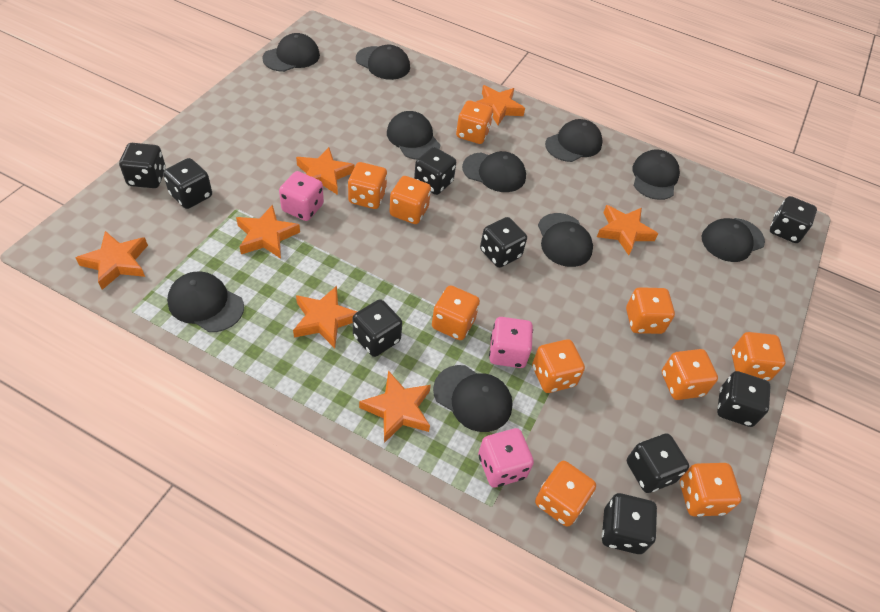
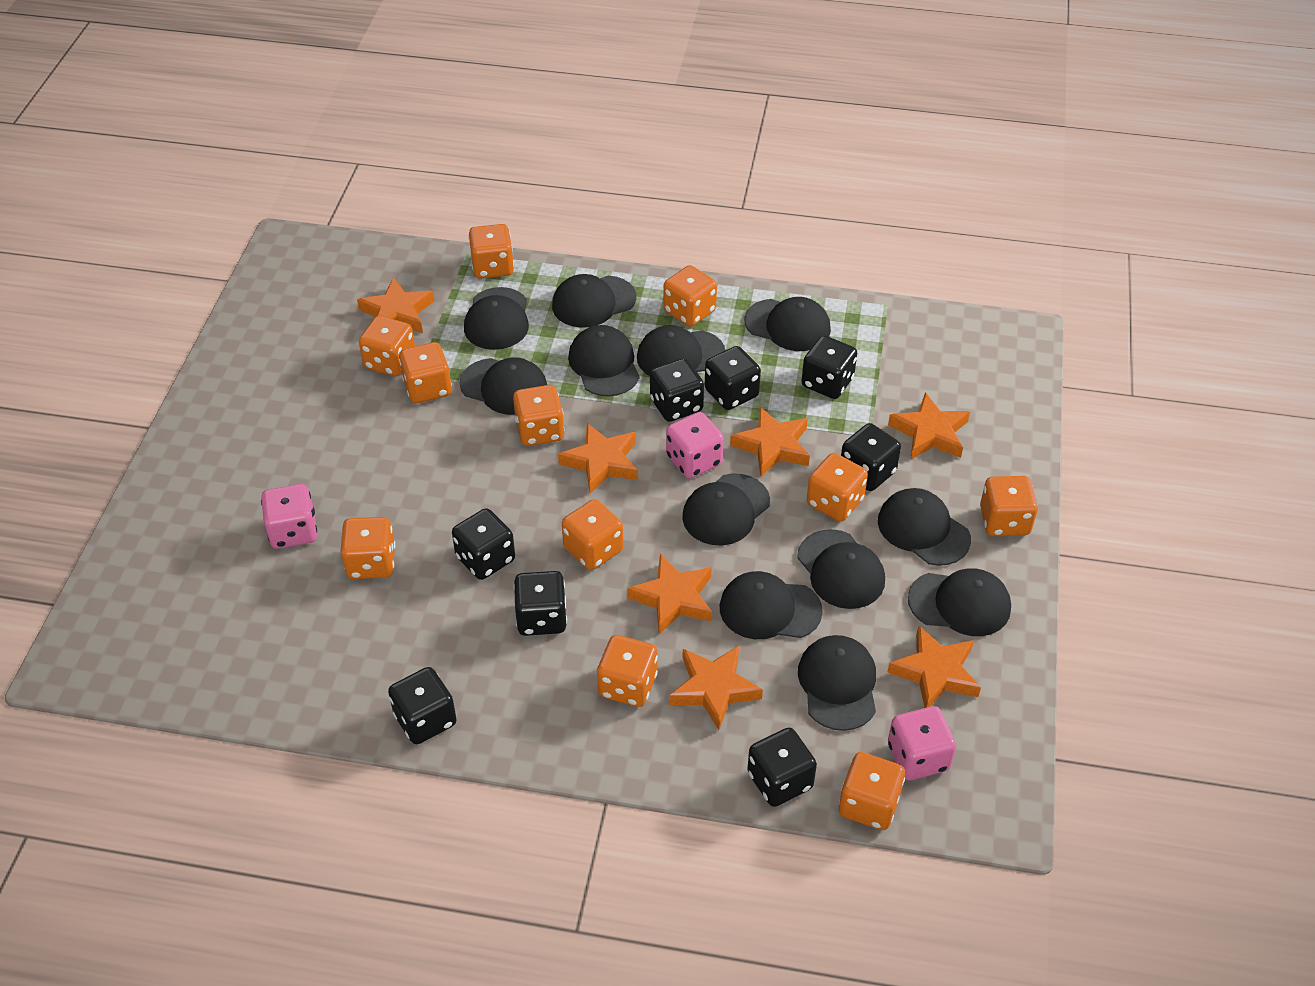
black cap: [167,272,244,332] [262,33,320,72] [356,45,410,80] [387,111,440,160] [433,365,512,432] [462,151,526,192] [538,213,593,267] [545,119,603,162] [632,150,680,200] [702,218,765,262] = 10 -> [459,357,547,415] [464,287,529,350] [552,274,636,328] [568,325,640,397] [637,325,725,376] [682,473,770,545] [720,571,823,639] [744,297,831,351] [797,529,885,609] [798,635,876,731] [878,488,971,566] [908,568,1011,636] = 12
black dice: [119,143,166,188] [163,158,212,209] [353,299,402,357] [414,147,456,195] [480,217,527,268] [602,493,657,554] [627,434,689,493] [717,371,771,427] [770,196,817,243] = 9 -> [388,667,457,744] [452,508,515,580] [514,571,567,636] [650,358,704,422] [705,346,761,410] [747,728,817,807] [802,336,857,399] [841,423,901,491] = 8
orange dice: [348,162,387,209] [389,176,431,224] [432,285,480,340] [456,100,493,144] [532,339,585,393] [535,461,596,527] [626,287,675,334] [662,349,718,400] [680,463,742,516] [731,332,786,381] = 10 -> [340,517,395,579] [359,316,415,376] [399,342,452,403] [468,224,514,279] [513,385,564,446] [562,499,623,570] [597,635,658,707] [663,265,717,327] [807,453,868,522] [839,752,905,830] [980,476,1038,536] = 11

